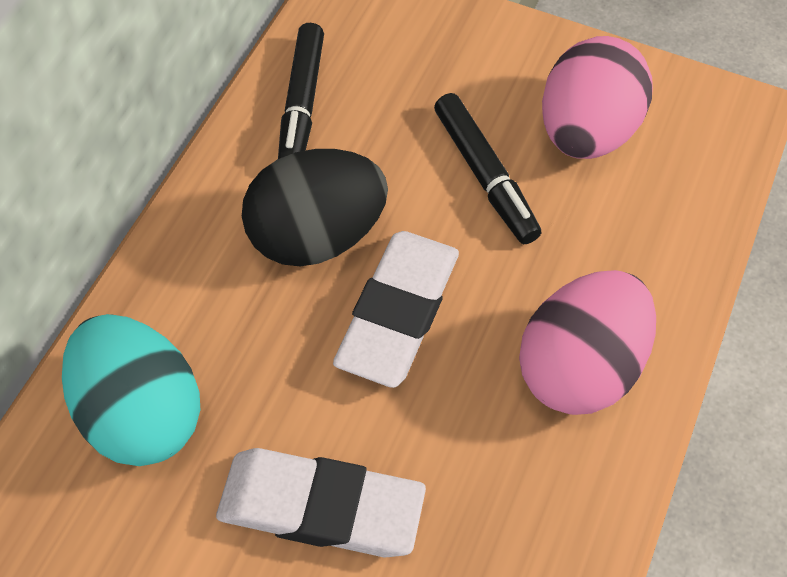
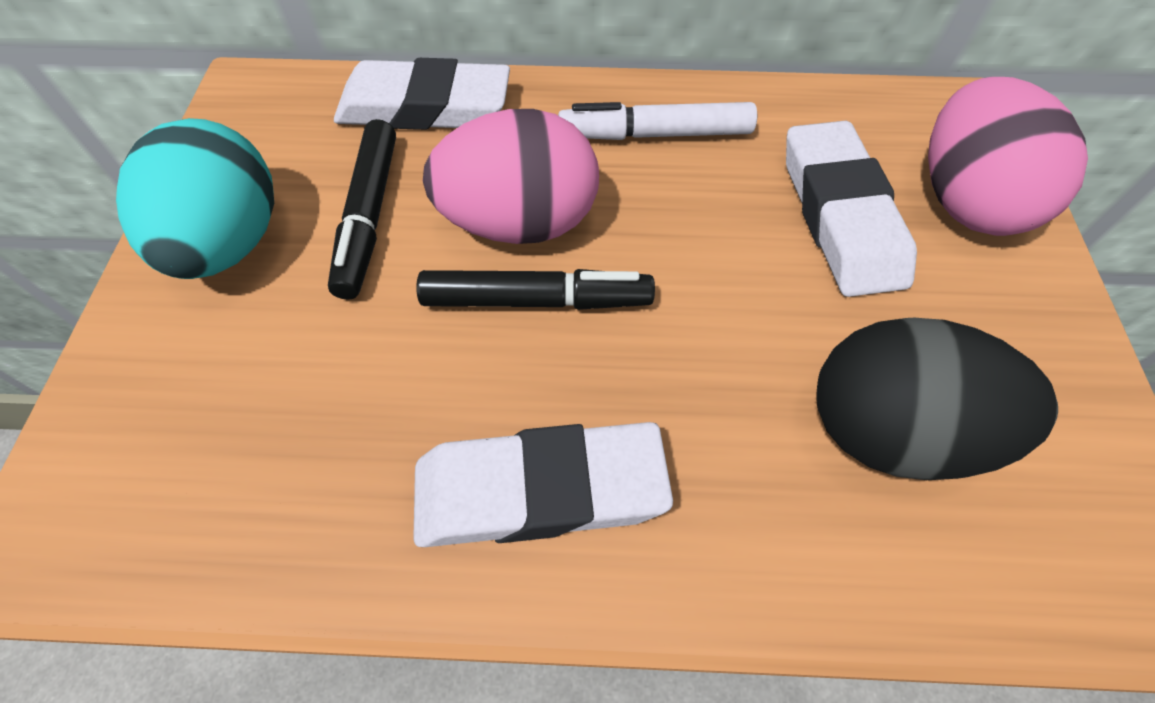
white eraser: [216,448,426,558] [333,231,459,388] = 2 -> [334,58,510,130] [413,422,673,547] [786,121,917,297] = 3
white marker: none = 0 -> [558,102,757,140] = 1

